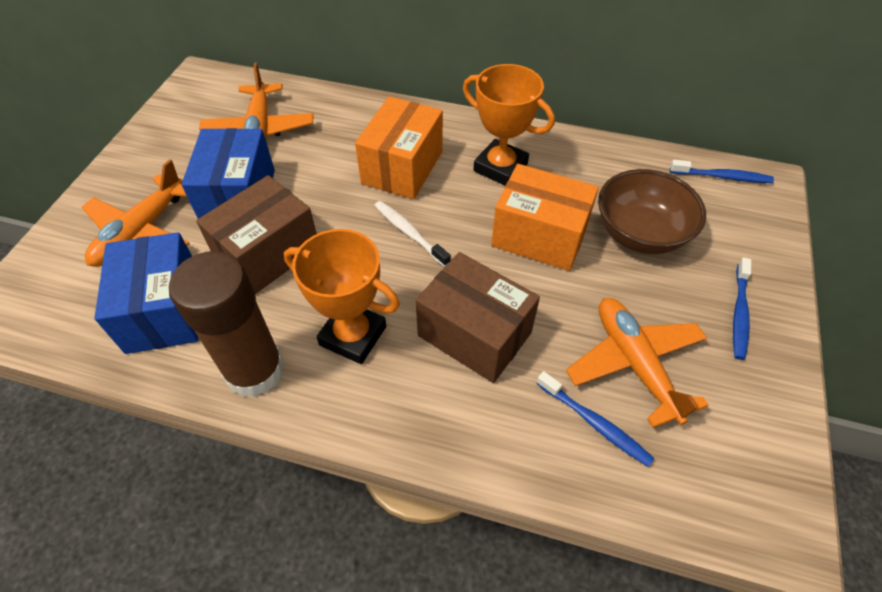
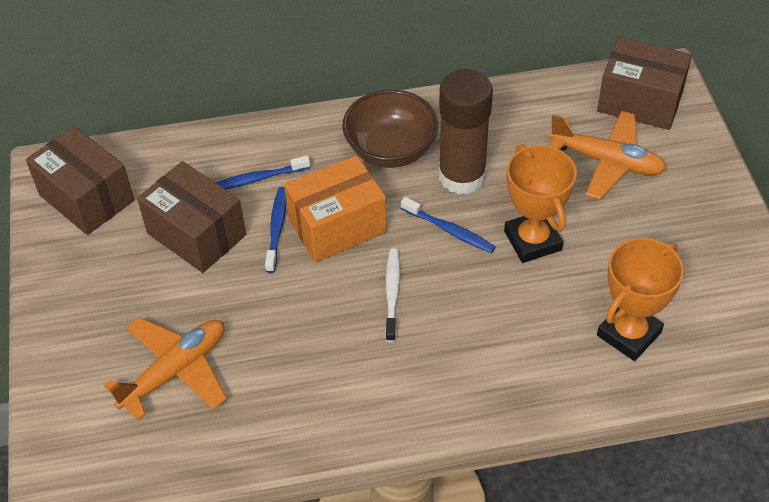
blue box: [95,232,198,354] [181,128,275,219] = 2 -> none = 0
brown box: [196,175,317,294] [416,252,540,383] = 2 -> [26,126,134,235] [137,161,246,273] [597,37,692,130] = 3
orange box: [355,96,443,199] [491,164,599,271] = 2 -> [284,155,387,262] = 1
orange plane: [82,159,190,267] [199,63,314,140] [566,298,709,428] = 3 -> [104,317,227,420] [549,110,667,200] = 2

